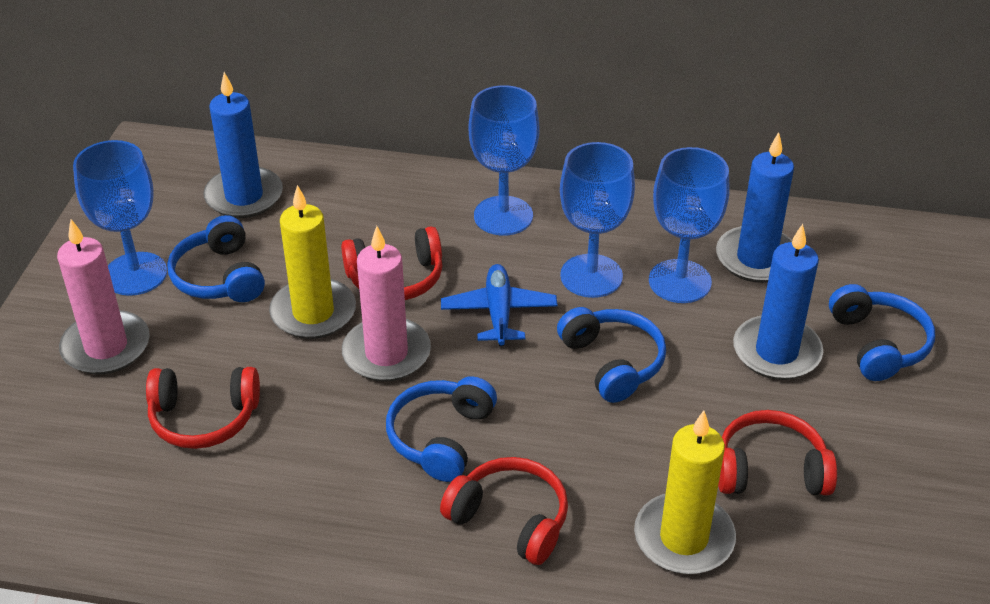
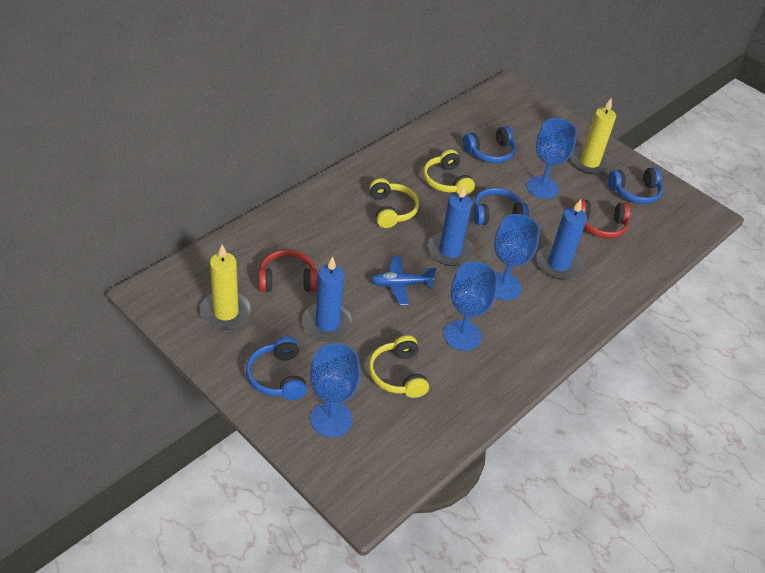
pink candle: [57,219,150,374] [342,226,431,382] = 2 -> none = 0
red headphones: [146,367,260,449] [341,226,442,300] [440,457,568,565] [718,410,837,495] = 4 -> [259,249,318,292] [576,199,631,238] = 2
yellow headphones: none = 0 -> [369,178,419,228] [369,335,429,398] [423,150,475,195] = 3

